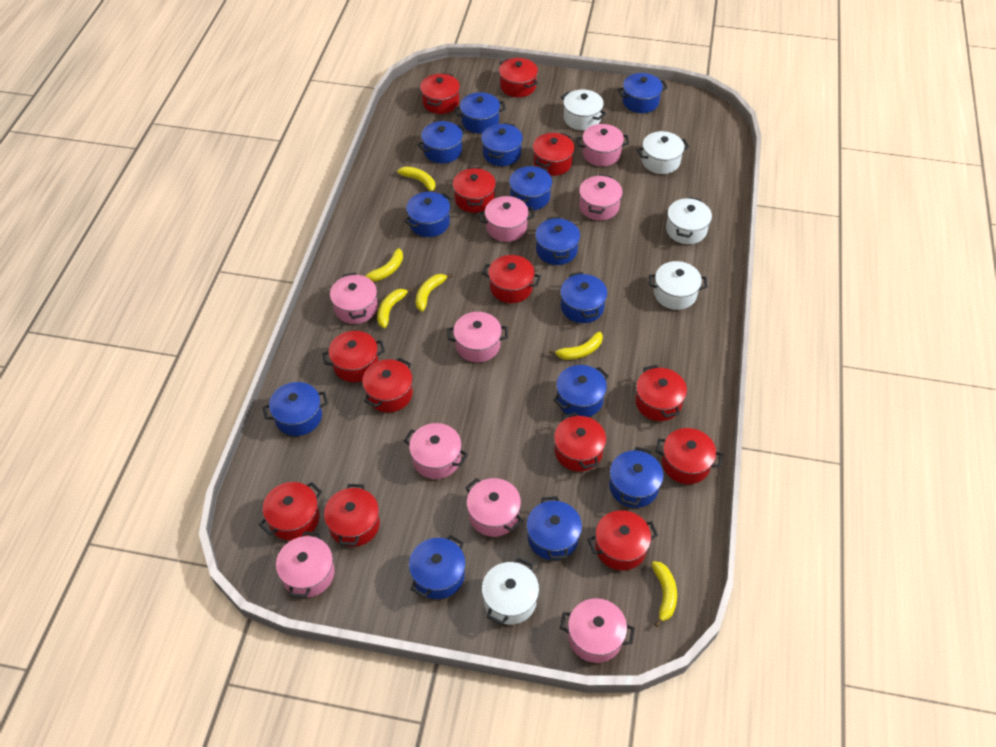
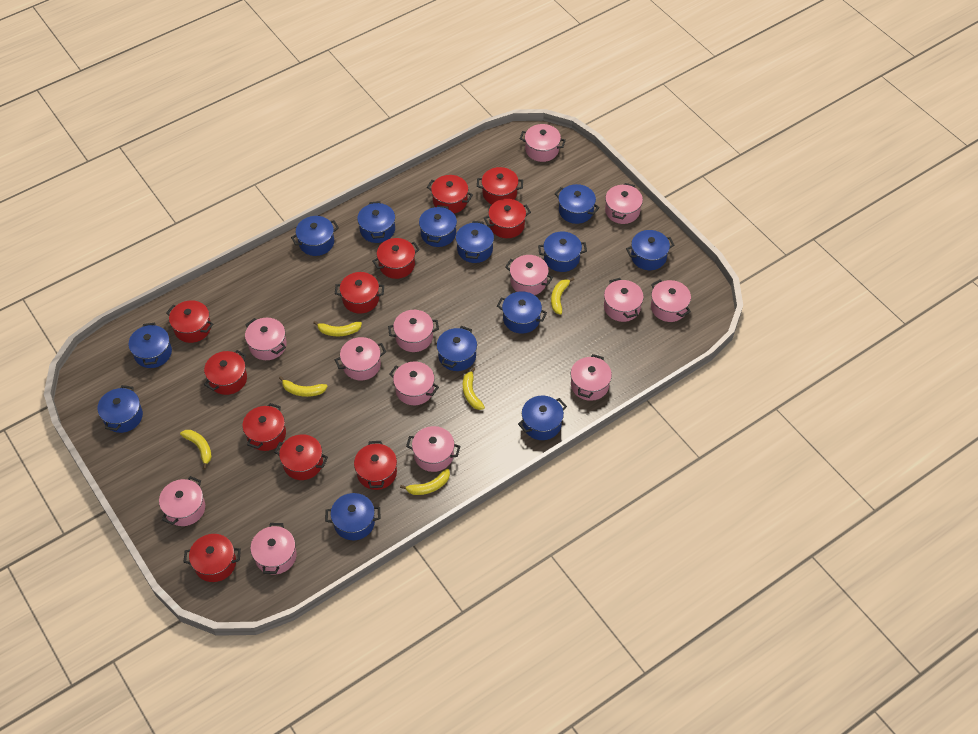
pink pot: [276,532,335,598] [330,272,378,324] [404,423,468,479] [447,312,508,363] [465,478,523,537] [479,196,535,242] [560,598,635,663] [577,124,629,166] [579,174,623,221] = 9 -> [159,476,205,526] [245,318,287,360] [250,523,297,575] [335,337,386,381] [388,310,439,352] [389,362,439,405] [406,426,461,472] [505,255,553,295] [520,124,566,162] [571,354,612,401] [604,278,644,322] [605,183,643,224] [651,279,691,322] = 13
red pot: [259,482,322,541] [322,331,385,382] [324,484,380,547] [362,358,413,412] [420,73,460,114] [453,167,496,213] [482,255,541,303] [499,58,538,97] [533,133,575,176] [554,412,606,471] [588,510,658,570] [635,365,687,421] [655,428,723,484] = 13 -> [166,300,213,343] [184,534,241,582] [204,350,247,395] [242,403,286,451] [274,434,328,480] [335,272,384,314] [354,441,397,490] [372,238,420,279] [427,175,473,213] [477,167,523,204] [484,199,531,238] = 11
white pot: [482,558,539,625] [561,89,606,130] [637,131,689,174] [649,261,708,310] [666,197,712,244] = 5 -> none = 0

